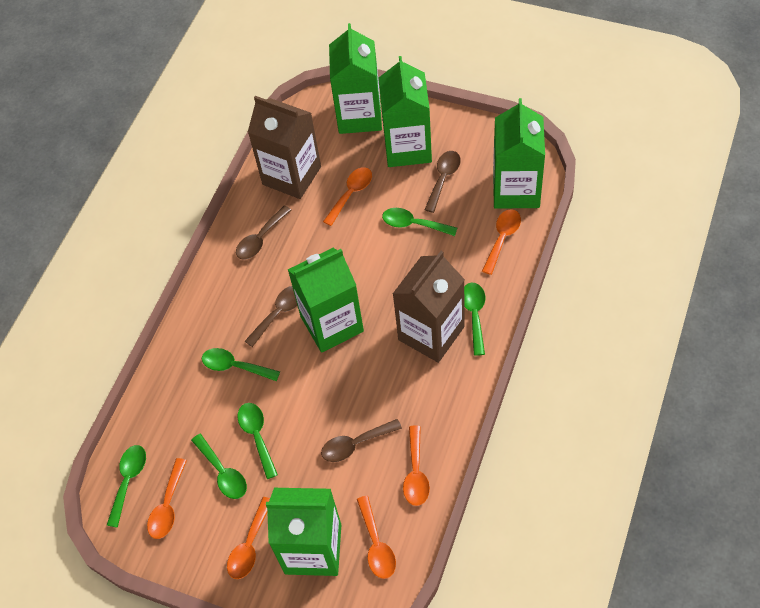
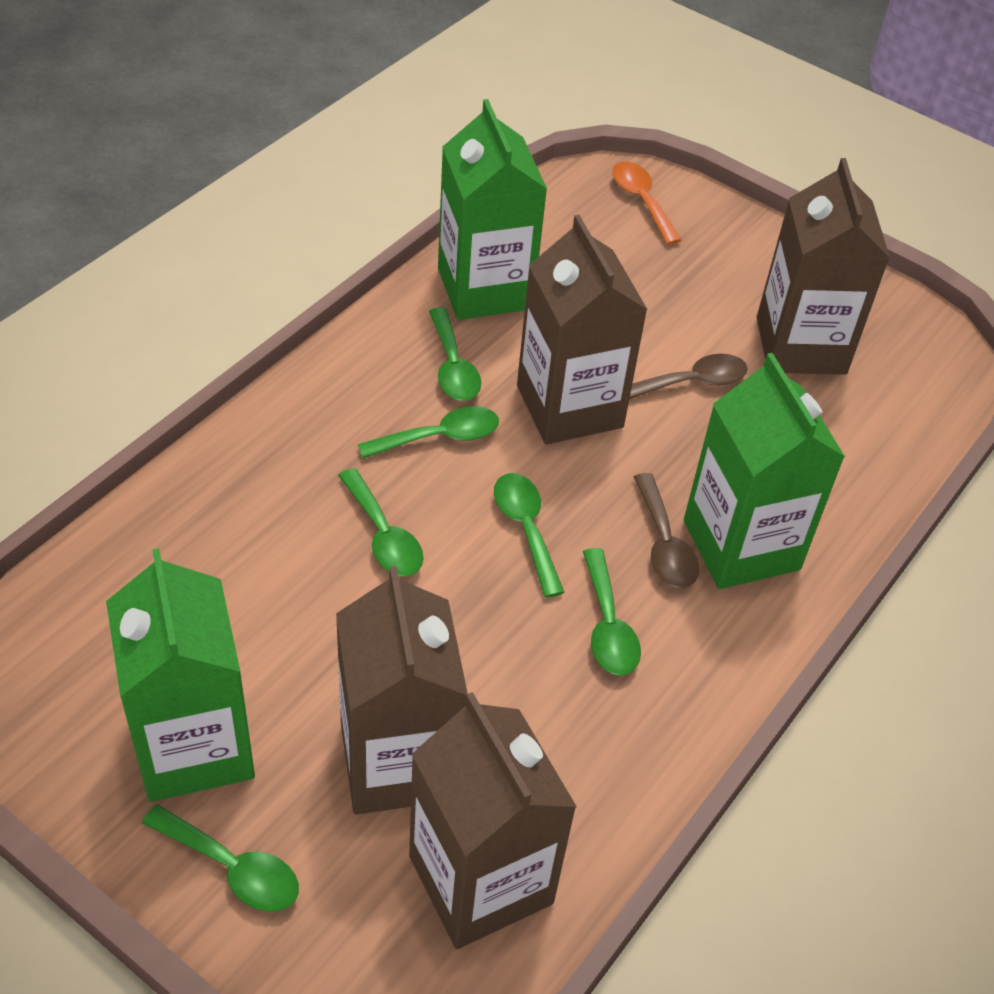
brown carton: [248,96,321,199] [393,251,465,363] = 2 -> [336,566,468,815] [409,692,577,949] [517,215,648,444] [757,158,890,375] = 4
brown spoon: [236,205,292,259] [245,286,297,347] [321,419,402,462] [425,151,461,213] = 4 -> [629,354,748,399] [634,473,699,588] = 2
green carton: [266,488,341,576] [287,248,364,353] [329,23,382,134] [378,56,432,167] [493,98,545,209] = 5 -> [106,548,255,802] [438,99,547,320] [684,353,845,589] = 3
orange spoon: [147,458,187,539] [227,497,270,579] [323,167,372,226] [357,496,396,579] [403,425,430,506] [482,209,521,275] = 6 -> [612,161,682,245] = 1

